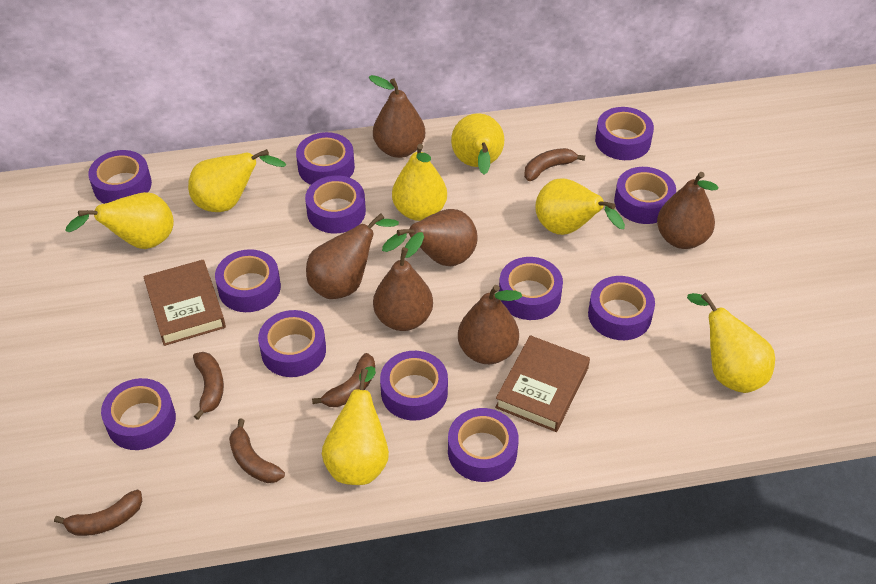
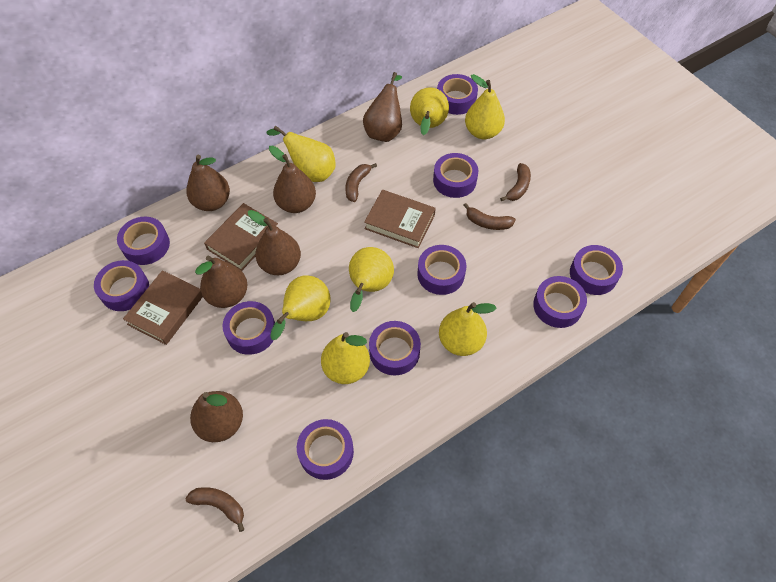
brown banana: [54,490,142,536] [193,352,224,420] [229,419,285,483] [312,353,375,407] [524,148,585,181] = 5 -> [185,487,245,532] [345,163,377,202] [463,203,516,230] [500,163,531,201] = 4
brown book: [143,260,226,346] [495,335,590,432] = 2 -> [123,270,203,345] [204,203,278,271] [364,190,436,248] = 3
purple tape: [88,150,152,204] [101,378,176,450] [215,249,281,312] [258,310,326,377] [296,132,355,185] [305,176,366,233] [380,351,448,420] [448,408,519,482] [499,257,563,320] [588,276,655,340] [595,107,654,160] [614,167,676,224] = 12 -> [94,260,149,311] [117,216,170,265] [222,301,275,355] [297,419,354,480] [369,321,421,375] [417,245,466,295] [433,153,478,198] [437,74,478,115] [533,276,587,328] [570,245,623,295] = 10

